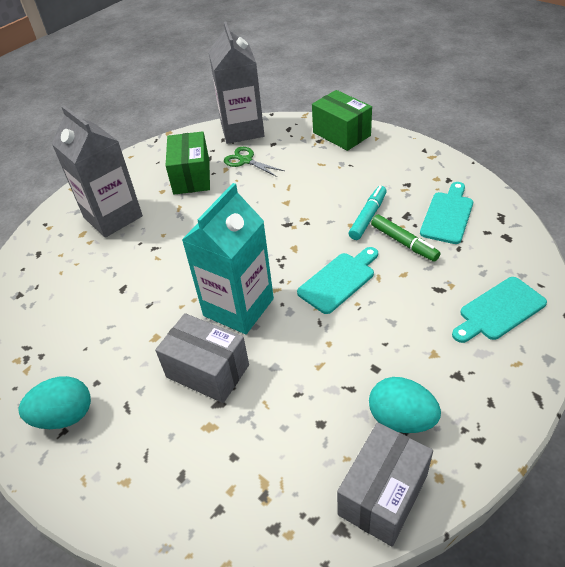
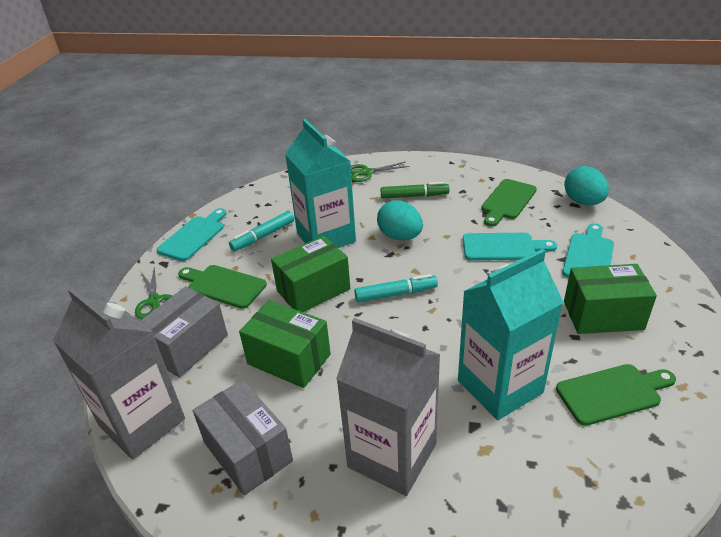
green box: [166,131,210,195] [312,90,372,151] = 2 -> [239,300,331,388] [271,236,350,312] [564,264,657,334] = 3
green cutting board: none = 0 -> [178,265,267,309] [481,179,537,227] [556,364,676,426] = 3
green scissors: [224,147,284,177] = 1 -> [135,267,172,319] [351,161,410,182] = 2
turquoise carton: [182,183,274,334] = 1 -> [285,119,356,248] [458,249,564,420] = 2
turquoise marker: [349,186,387,240] = 1 -> [229,211,294,251] [354,274,438,302] = 2

